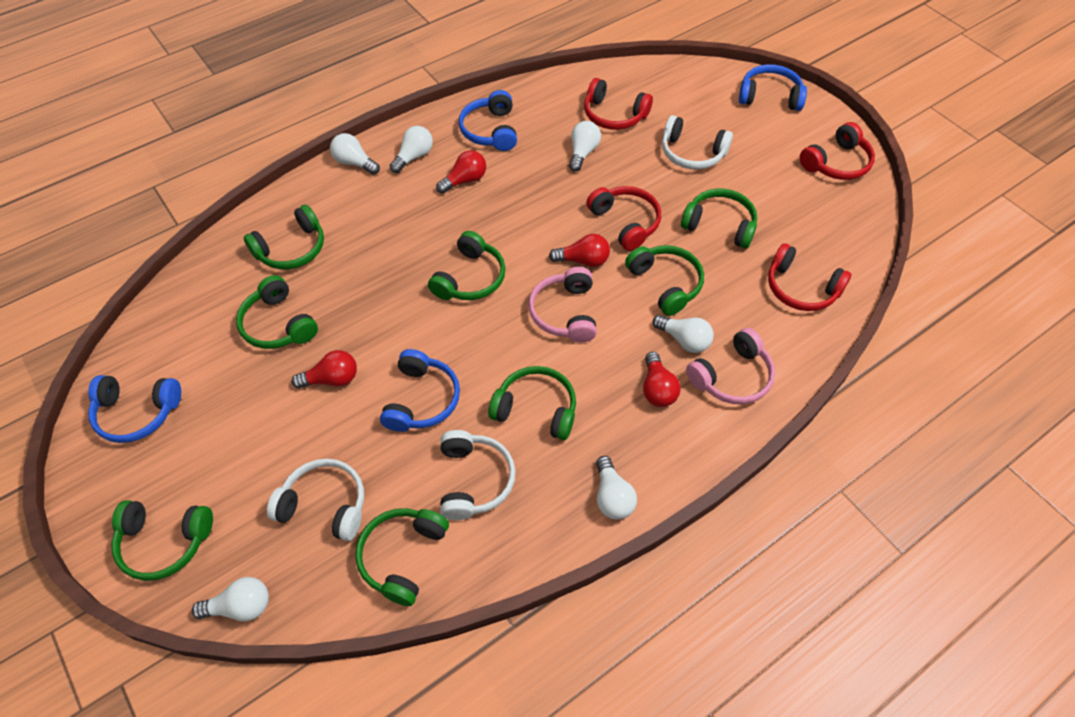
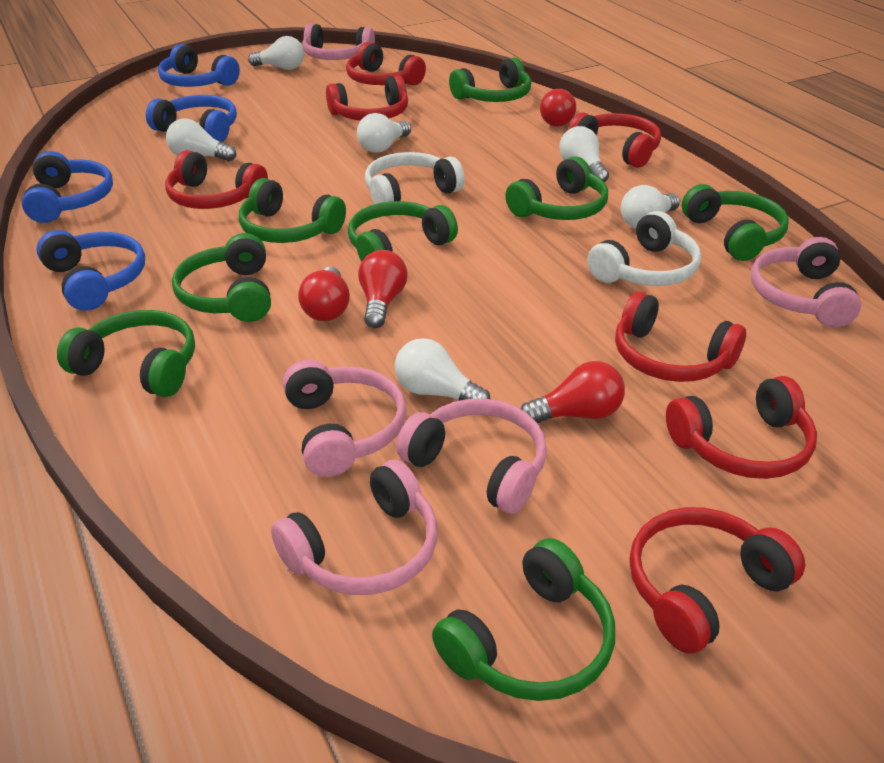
pink headphones: [528,267,597,343] [686,328,775,404] = 2 -> [271,460,438,595] [283,359,407,477] [302,24,375,60] [396,399,547,514] [751,237,861,327] = 5
red headphones: [584,78,653,130] [586,186,661,251] [768,243,851,311] [800,122,875,180] = 4 -> [165,150,268,209] [326,75,408,121] [346,42,426,86] [568,112,661,168] [615,291,746,382] [629,507,805,654] [666,376,817,479] = 7
white headphones: [267,459,364,541] [440,430,516,520] [662,115,733,169] = 3 -> [365,152,465,204] [587,211,701,286] = 2

